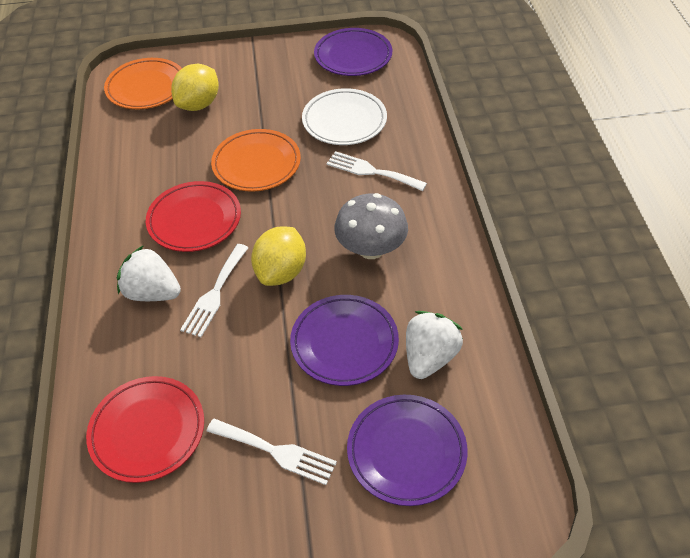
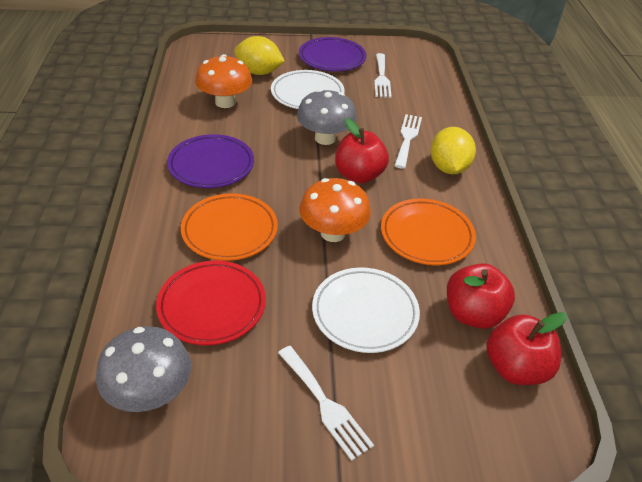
grey mushroom: [334,193,408,259] = 1 -> [96,326,191,412] [297,89,357,145] = 2
orange mushroom: none = 0 -> [195,54,252,108] [299,178,371,242] = 2
purple plate: [290,295,399,386] [314,28,392,76] [347,395,468,506] = 3 -> [167,134,254,188] [299,37,366,71] = 2
red apple: none = 0 -> [335,118,389,183] [447,263,515,329] [486,312,567,385] = 3
red plate: [86,376,204,483] [146,181,241,252] = 2 -> [156,260,266,345] = 1
white plate: [302,88,387,145] = 1 -> [271,70,344,109] [312,267,420,353] = 2
white strawberry: [117,245,181,301] [406,311,463,379] = 2 -> none = 0

